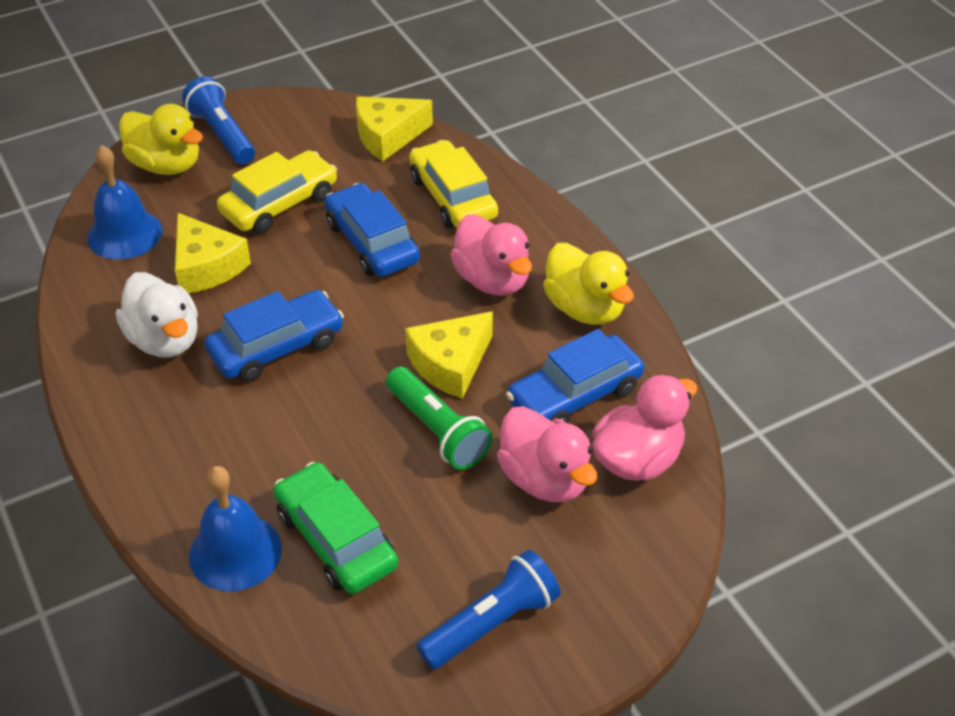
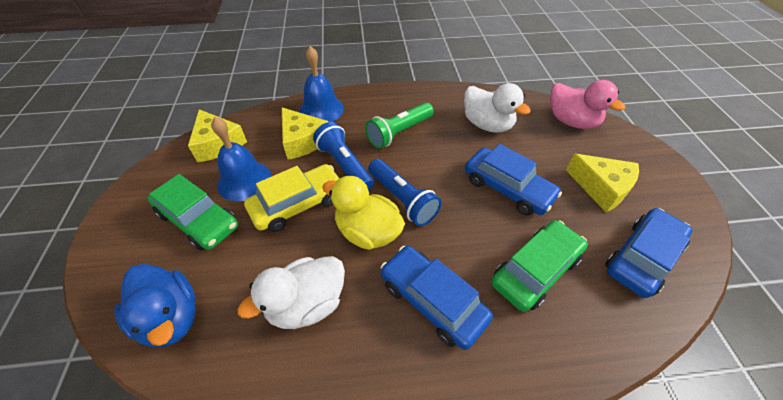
blue duck: none = 0 -> [114,264,196,348] = 1
green car: [273,462,398,594] = 1 -> [147,174,238,250] [491,220,588,312] = 2
pink duck: [450,214,532,296] [497,406,597,502] [592,374,697,481] = 3 -> [550,80,625,129] = 1
white duck: [116,272,198,358] = 1 -> [238,256,345,329] [464,83,531,133] = 2
yellow car: [217,150,337,234] [409,140,498,228] = 2 -> [244,164,339,232] = 1
yellow duck: [119,104,203,175] [543,243,634,325] = 2 -> [322,176,405,250] = 1

